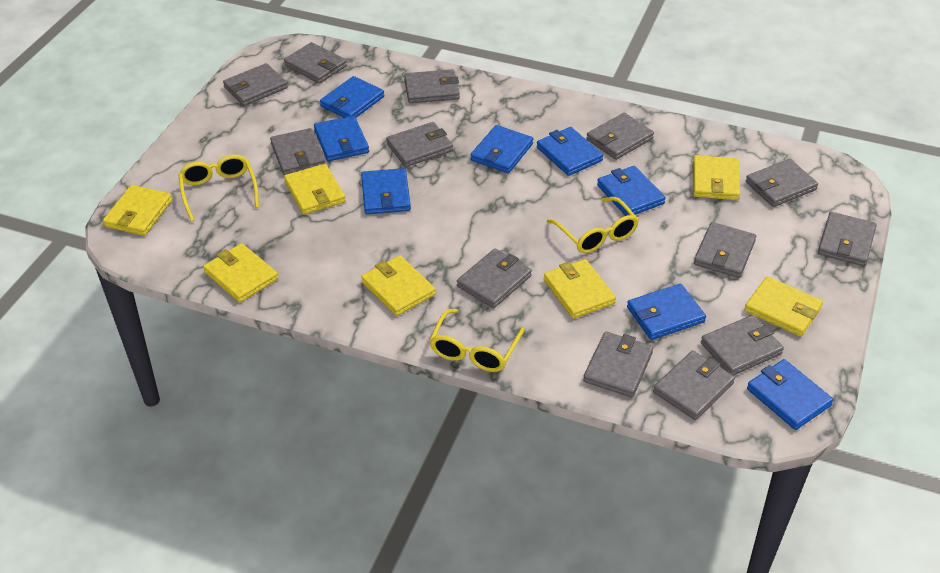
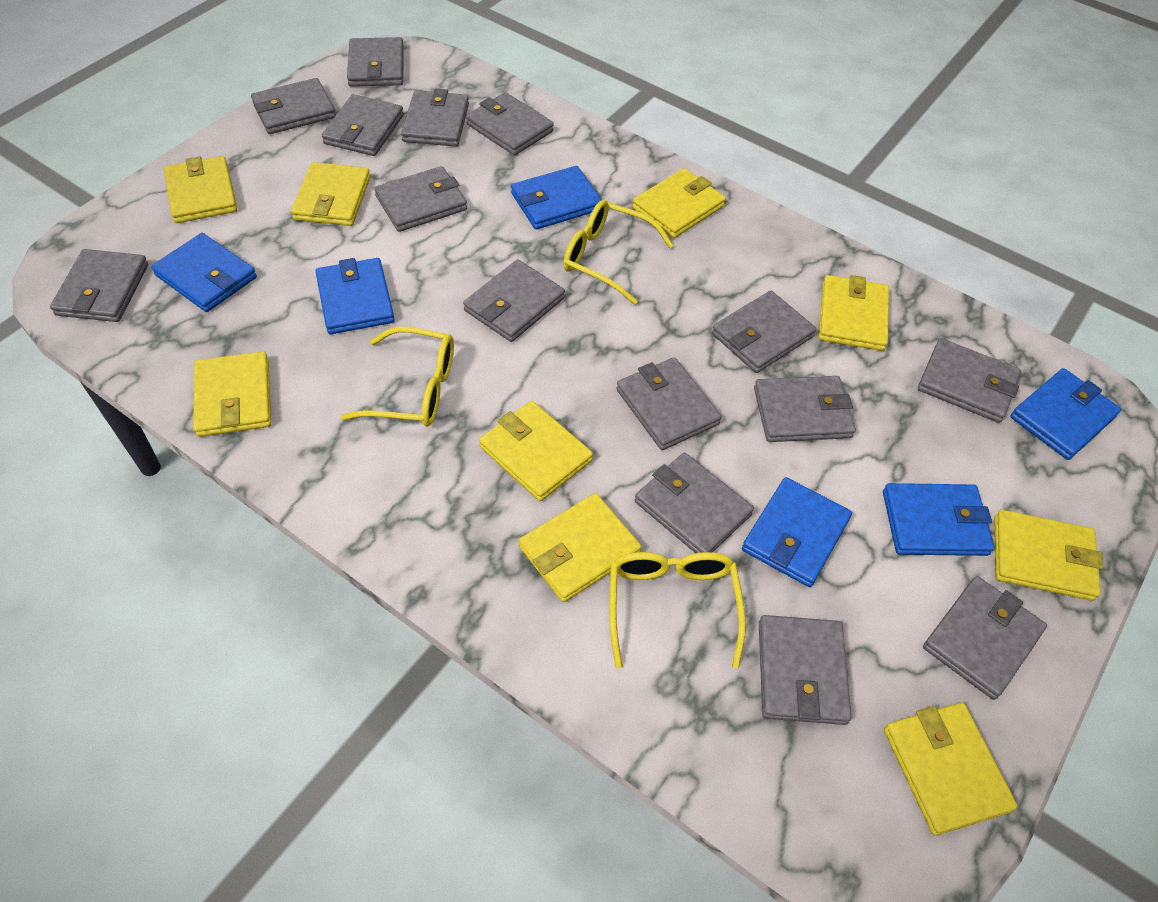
blue wallet: [314,116,369,161] [320,76,384,118] [361,168,411,214] [471,125,533,173] [537,127,603,176] [597,166,665,216] [627,284,706,340] [747,359,834,430] = 8 -> [151,233,257,312] [315,258,395,334] [511,166,602,230] [742,477,852,587] [883,483,995,556] [1010,368,1121,460] = 6
grey wallet: [223,63,288,106] [270,128,326,175] [284,42,347,84] [386,122,453,167] [404,69,460,103] [457,248,532,308] [583,332,653,397] [586,113,654,160] [653,350,735,420] [694,222,756,278] [701,315,784,376] [746,159,818,207] [818,212,877,266] = 13 -> [50,249,148,322] [251,78,336,134] [322,94,404,156] [347,37,404,87] [374,166,467,232] [401,89,469,147] [463,259,565,342] [466,92,554,156] [616,357,722,450] [635,453,754,553] [712,291,816,373] [754,376,856,442] [759,615,852,725] [918,338,1021,423] [923,576,1047,700] = 15
yellow wallet: [103,185,172,236] [203,243,278,303] [284,164,346,215] [361,255,436,316] [544,259,616,319] [693,155,740,200] [744,276,823,337] = 7 -> [164,156,237,223] [193,351,271,437] [291,162,370,226] [479,401,593,501] [519,493,642,602] [632,168,726,238] [819,275,889,351] [884,703,1018,836] [994,510,1103,601] = 9

